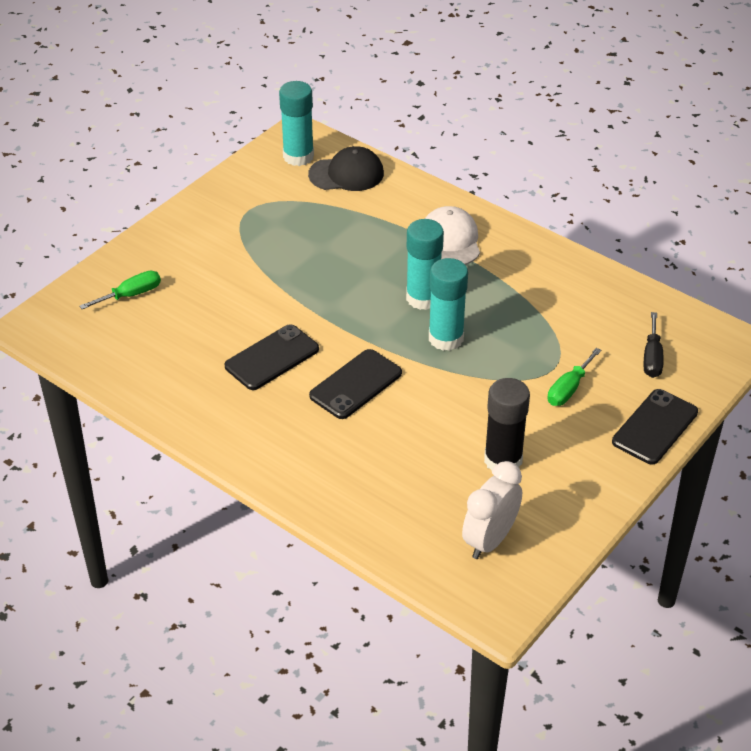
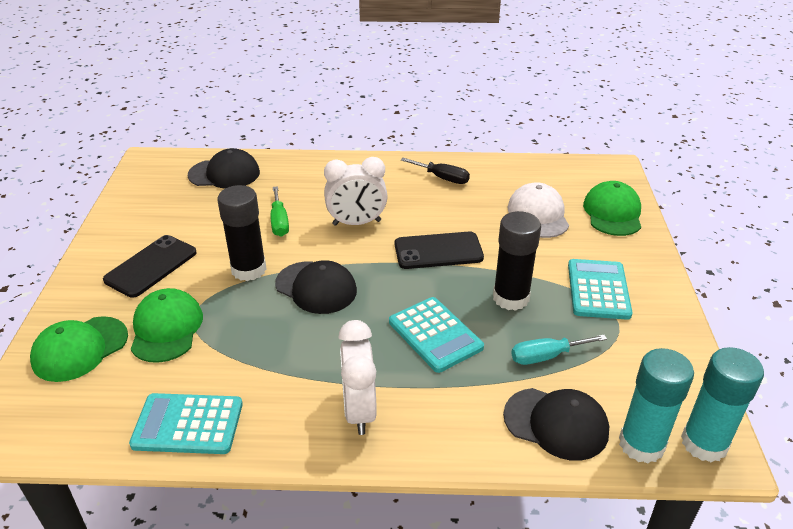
black cap: [308,146,384,191] = 1 -> [188,148,260,188] [275,260,357,314] [503,388,609,461] = 3
black glue stick: [484,378,530,471] = 1 -> [217,185,267,281] [493,211,541,311] = 2
black phone: [225,324,319,390] [309,349,402,419] [612,389,698,464] = 3 -> [103,235,197,298] [395,232,484,269] = 2
green cap: none = 0 -> [30,316,128,382] [131,288,203,363] [583,181,641,236] = 3
green screwdriver: [80,270,161,309] [547,348,601,406] = 2 -> [271,186,289,237] = 1
turquoise calculator: none = 0 -> [129,393,243,454] [389,297,484,373] [568,259,633,320] = 3
turquoise glue stick: [279,81,314,166] [406,219,444,310] [429,258,468,351] = 3 -> [619,348,694,464] [681,347,764,462] = 2
turquoise screwdriver: none = 0 -> [511,335,607,365] = 1
white clock: [462,461,522,559] = 1 -> [324,157,388,226] [338,320,377,435] = 2

